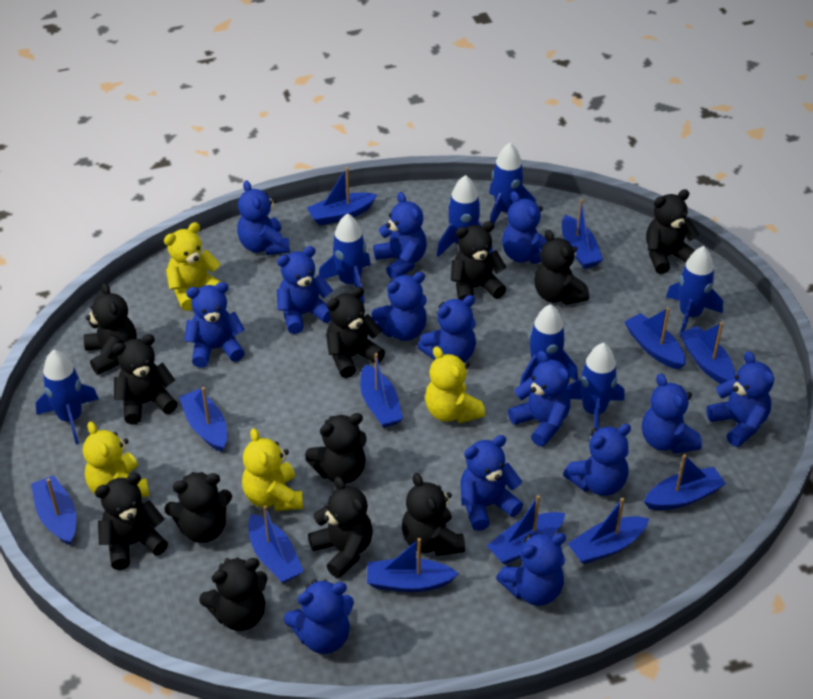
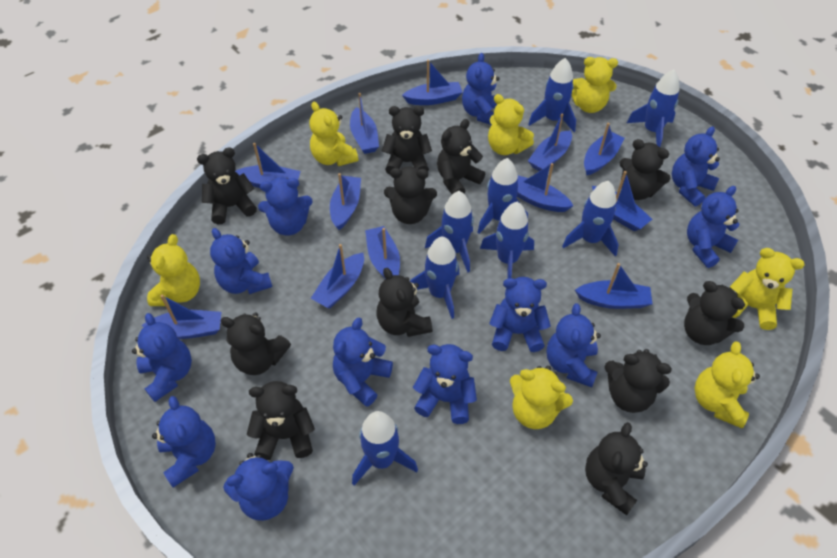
black teddy bear: [84,283,137,375] [95,473,168,570] [112,334,177,425] [164,472,232,543] [199,557,268,631] [305,413,366,484] [308,477,373,578] [326,287,385,378] [402,473,465,556] [451,221,507,300] [534,230,589,305] [646,189,699,274] = 12 -> [197,147,257,224] [221,312,291,375] [247,381,315,460] [377,268,433,337] [382,106,432,175] [384,166,437,224] [437,119,485,194] [585,422,648,515] [605,349,672,413] [620,139,671,200] [684,281,745,345] = 11
blue rocket: [36,350,99,445] [319,213,371,303] [437,175,493,257] [489,143,536,224] [520,304,578,385] [566,343,624,430] [666,246,723,337] = 7 -> [352,411,418,485] [410,237,459,319] [425,191,474,273] [477,158,528,234] [480,202,534,278] [528,58,576,132] [562,181,619,257] [627,69,679,147] = 8
blue teddy bear: [184,282,245,368] [237,180,290,255] [277,246,333,334] [284,579,354,654] [371,272,427,341] [373,192,427,279] [417,295,476,362] [460,435,523,531] [496,533,566,606] [502,191,547,264] [508,351,570,446] [563,424,631,496] [642,374,702,454] [706,351,774,447] = 14 -> [132,313,192,402] [152,396,216,487] [210,228,272,294] [223,453,294,521] [258,178,312,236] [333,318,393,407] [413,344,477,424] [462,53,499,125] [489,277,551,352] [547,303,601,387] [672,126,720,206] [687,186,740,268] = 12
yellow teddy bear: [83,422,149,497] [164,222,221,311] [242,428,303,511] [425,346,485,423] = 4 -> [147,234,200,306] [310,102,358,166] [488,94,534,155] [510,366,573,429] [571,57,618,113] [695,341,760,428] [730,248,805,330] = 7

